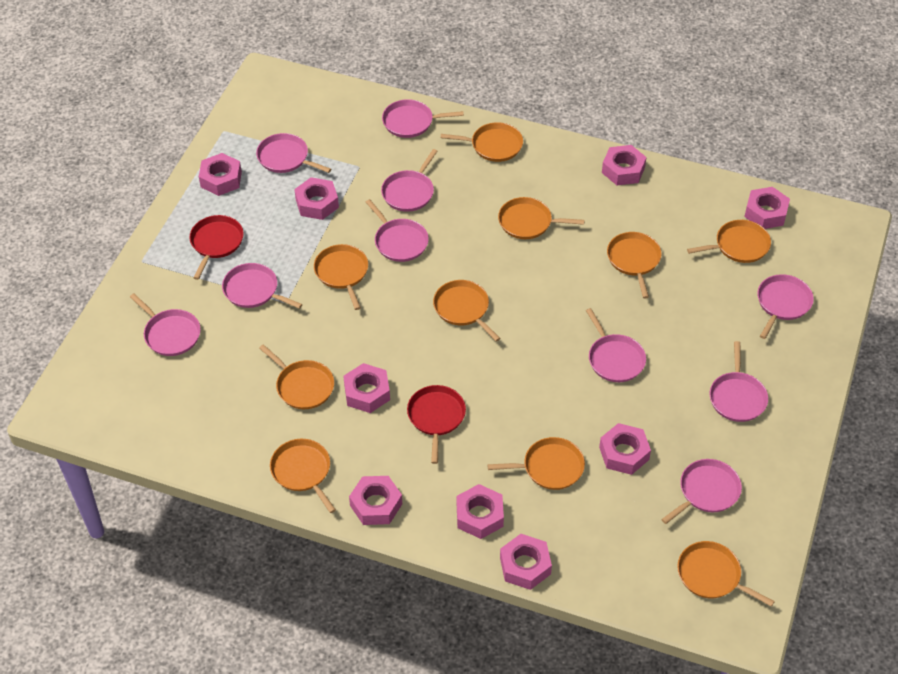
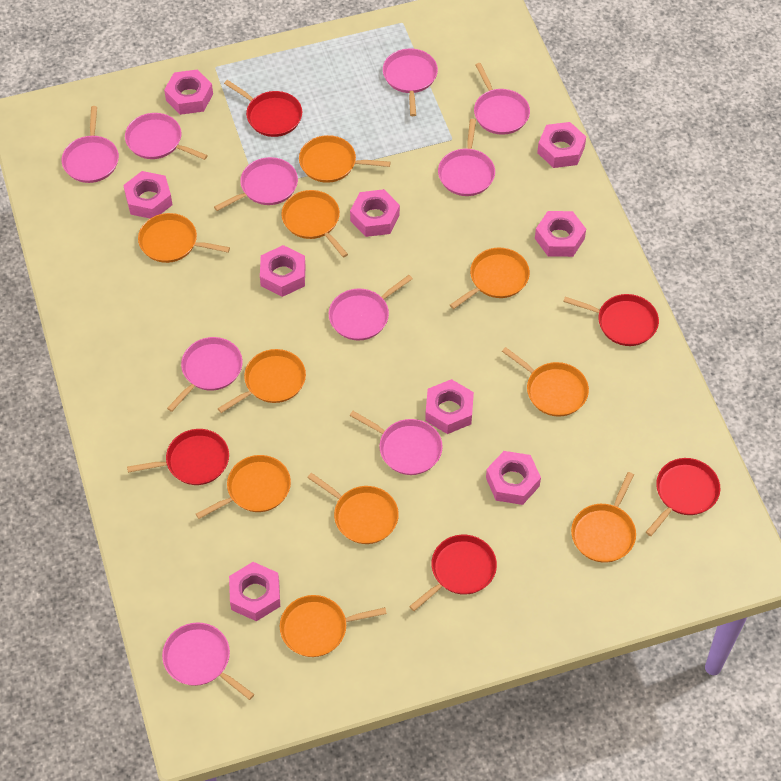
red pan: [189,215,244,280] [407,385,466,464] = 2 -> [127,429,229,485] [224,80,302,137] [409,535,497,611] [563,294,659,346] [646,458,720,536] = 5

